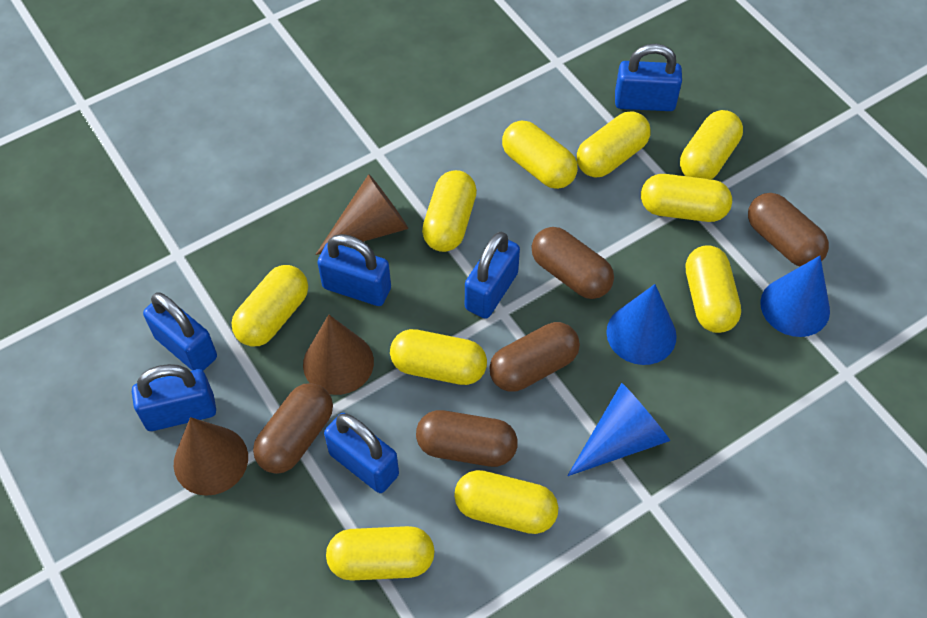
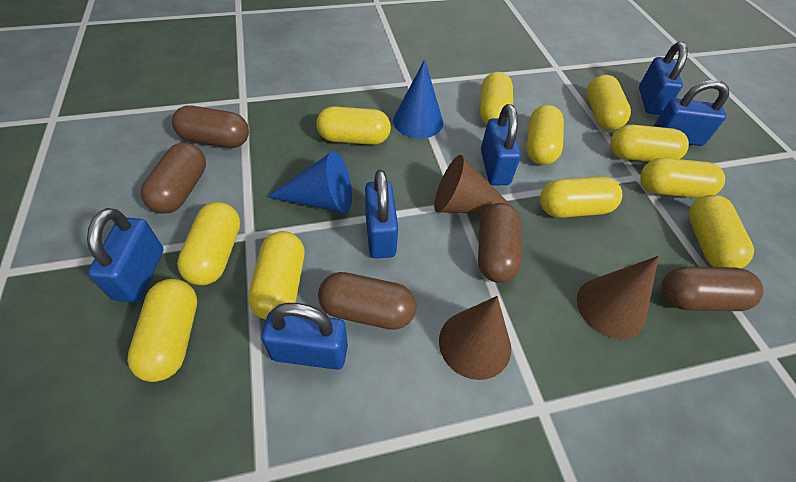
blue cone: [567,383,670,476] [606,284,677,365] [760,256,830,337] = 3 -> [266,151,352,213] [393,59,443,139] = 2
yellow capsule: [232,265,308,347] [326,526,435,580] [390,329,487,385] [422,170,477,252] [454,470,558,534] [502,120,578,189] [577,111,651,177] [641,174,732,222] [680,110,743,179] [686,245,741,333] = 10 -> [127,279,197,382] [177,202,240,285] [248,231,304,320] [317,106,391,145] [480,72,513,125] [526,105,564,165] [540,176,622,218] [587,75,631,130] [610,125,689,162] [640,158,725,198] [689,195,754,268] = 11

